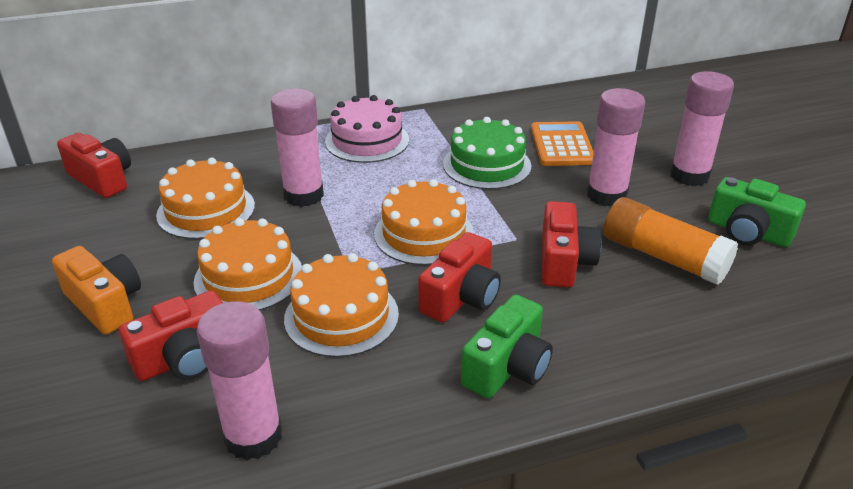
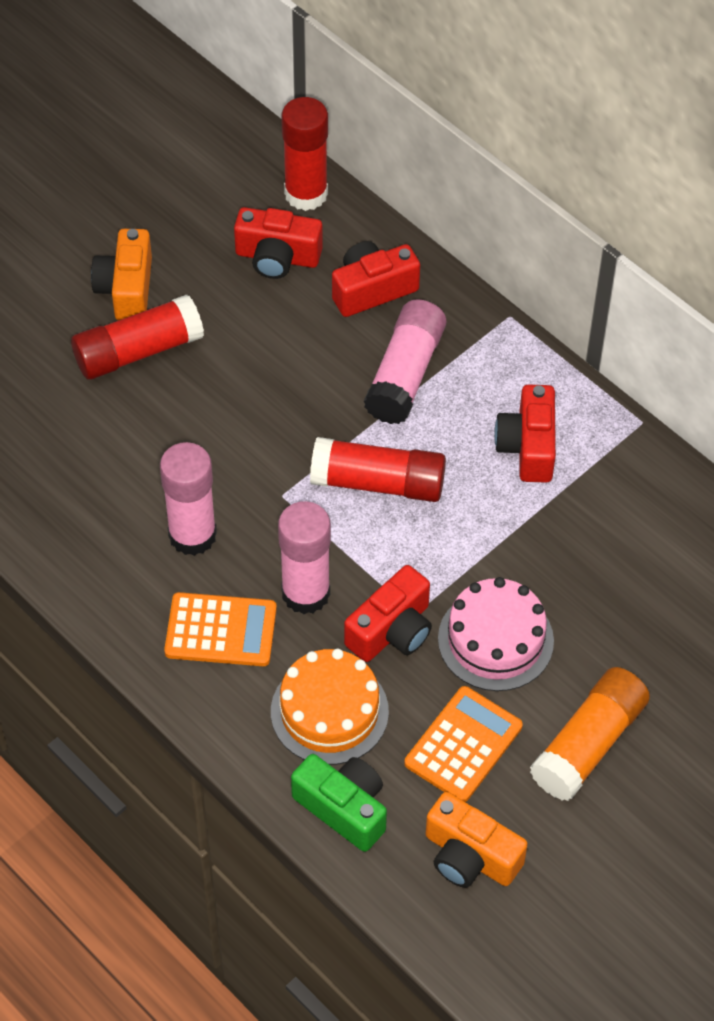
green cake: [443,117,531,189] = 1 -> none = 0
green camera: [461,295,553,398] [708,177,806,247] = 2 -> [291,754,387,852] = 1
orange cake: [156,158,255,239] [194,218,302,310] [284,253,399,357] [374,179,474,265] = 4 -> [271,649,389,765] = 1
orange calculator: [531,121,594,166] = 1 -> [164,592,277,666] [404,686,523,802] = 2
orange camera: [52,246,141,335] = 1 -> [91,229,152,320] [426,792,528,888] = 2
pink glue stick: [197,301,282,460] [271,88,324,207] [587,88,645,207] [670,71,734,186] = 4 -> [160,442,217,556] [278,501,331,614] [364,299,446,424] = 3
red glue stick: none = 0 -> [71,295,204,380] [281,97,328,211] [310,437,446,502] = 3

